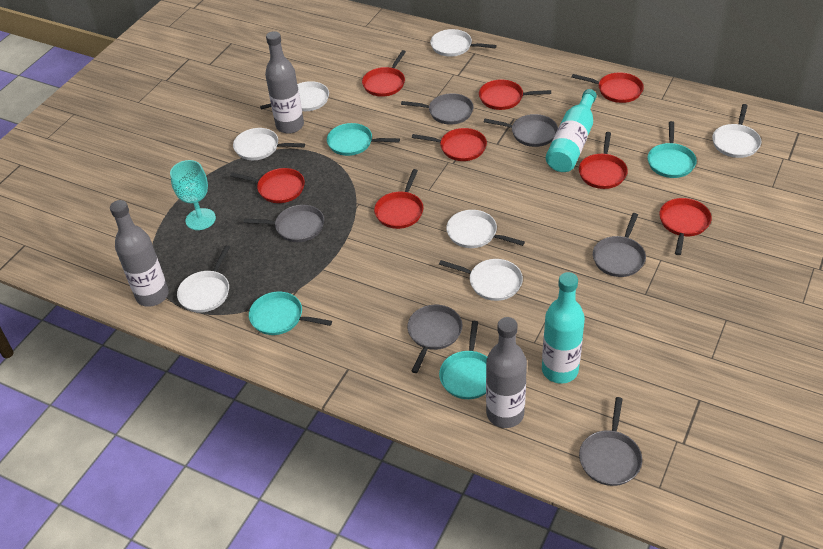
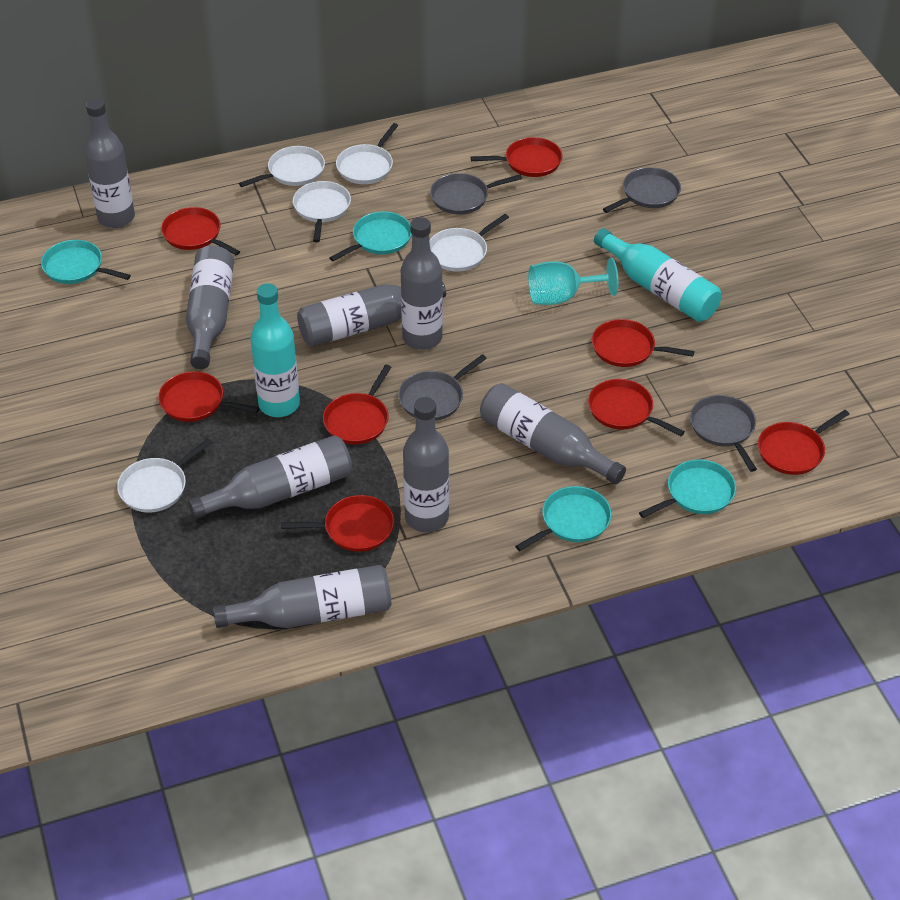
grey bottle: [110,200,169,307] [265,31,304,134] [486,317,527,428] = 3 -> [84,98,135,228] [186,246,234,369] [188,435,352,519] [213,565,391,628] [297,281,446,347] [401,217,443,350] [403,397,449,532] [480,383,626,484] = 8
grey pan: [244,205,324,242] [401,93,474,124] [407,305,462,373] [484,114,558,147] [579,397,642,486] [593,213,646,277] = 6 -> [398,354,487,421] [430,173,522,214] [603,167,681,213] [690,395,757,472] = 4
white pan: [177,246,230,313] [233,128,305,160] [260,81,329,111] [430,29,497,57] [439,259,523,301] [446,210,525,248] [712,104,761,158] = 7 -> [117,438,212,513] [239,146,325,187] [293,181,351,242] [336,123,399,184] [429,214,509,272] = 5

